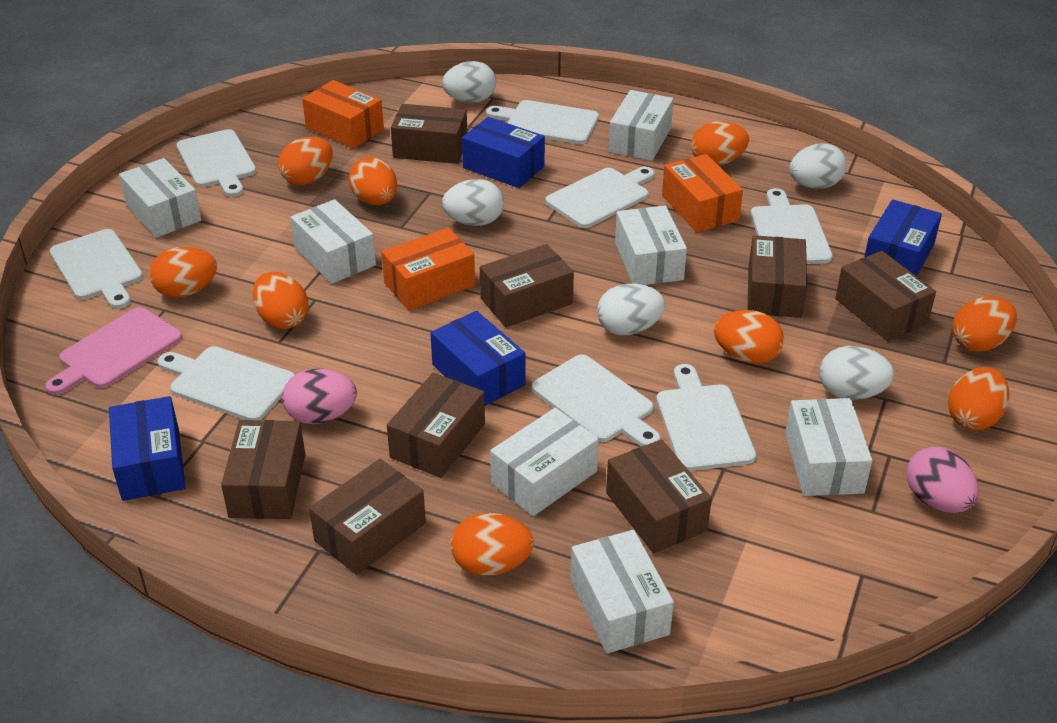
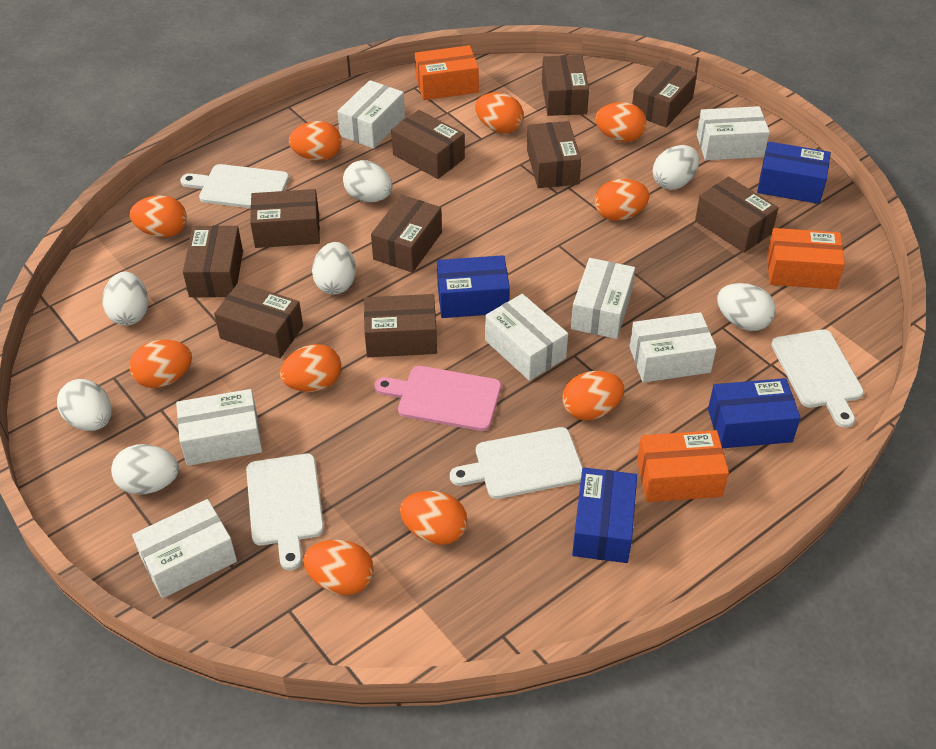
brown box: [221,420,305,519] [309,459,426,575] [387,373,485,478] [391,104,467,164] [480,244,574,327] [606,439,712,553] [748,235,808,318] [835,251,936,341] = 8 -> [183,226,243,297] [214,282,303,358] [250,189,320,248] [364,294,437,357] [371,195,442,273] [391,110,465,179] [527,121,581,188] [542,55,589,116] [632,61,697,128] [695,176,779,253] = 10
orange egg: [149,247,217,298] [253,272,308,329] [278,137,333,185] [349,157,397,205] [451,513,534,576] [691,121,749,166] [714,310,784,364] [948,367,1009,431] [953,296,1017,352] = 9 -> [129,340,192,388] [130,195,187,237] [280,344,341,392] [289,121,342,161] [303,540,374,595] [400,491,467,545] [475,92,523,133] [562,371,624,421] [595,102,647,142] [595,179,650,221] = 10
pink egg: [282,369,357,424] [906,447,979,513] = 2 -> none = 0
white cutting board: [50,229,143,309] [158,346,295,420] [176,129,256,197] [486,100,599,144] [532,354,661,447] [546,167,655,228] [656,364,756,471] [750,188,833,264] = 8 -> [180,164,289,208] [246,454,324,570] [450,427,583,499] [771,329,864,428] = 4
white egg: [442,61,496,103] [442,179,504,226] [597,283,665,335] [790,143,847,189] [819,346,894,400] = 5 -> [57,379,112,431] [103,272,149,326] [111,444,179,494] [312,242,356,295] [343,160,393,202] [653,145,699,190] [717,283,776,331] = 7

